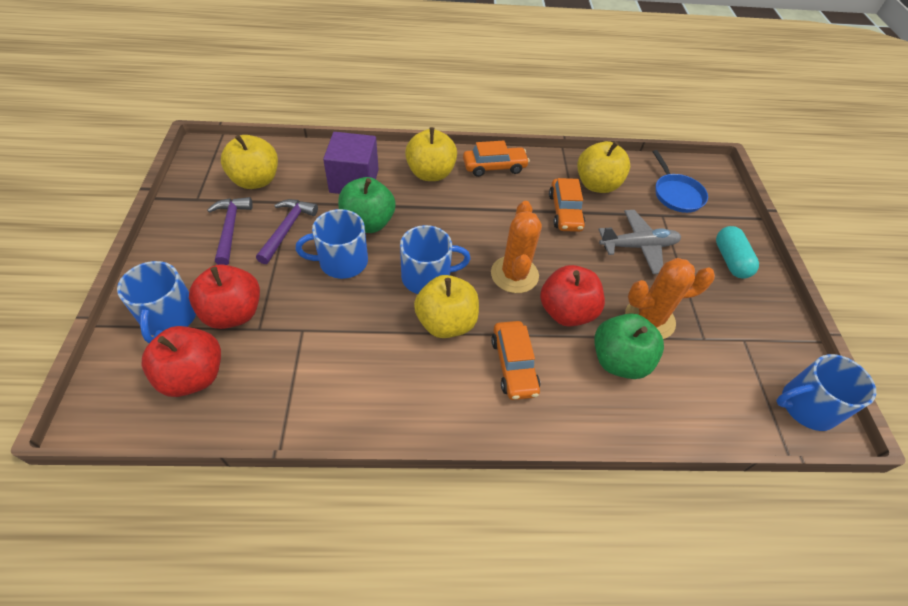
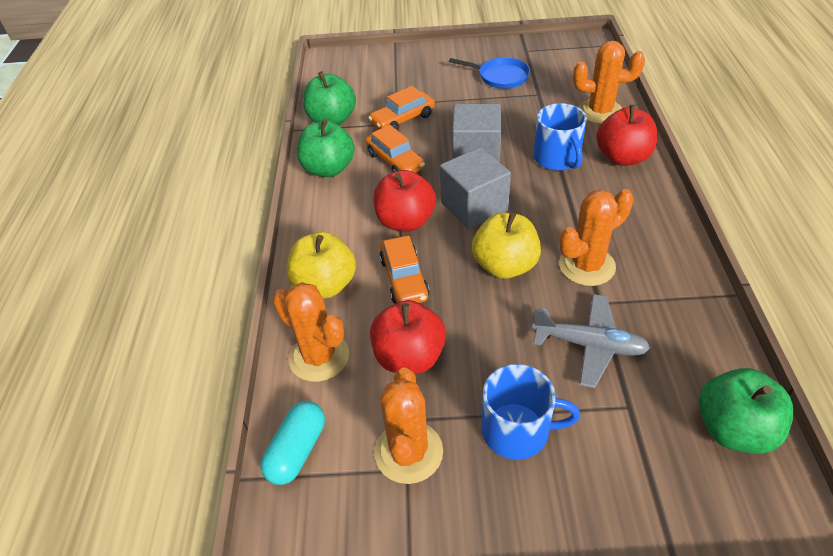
blue mug: [117,261,196,343] [296,209,368,279] [400,225,471,294] [776,354,876,431] = 4 -> [481,364,580,460] [533,103,587,171] = 2
green apple: [338,177,396,233] [594,313,664,379] = 2 -> [297,119,355,177] [303,71,356,125] [699,368,794,454] = 3
grey cube: none = 0 -> [440,147,511,229] [452,104,501,162] = 2
orange cactus: [491,201,542,293] [625,258,715,339] = 2 -> [273,282,349,382] [374,368,443,484] [559,189,634,286] [573,41,645,124] = 4
purple cube: [323,132,379,194] = 1 -> none = 0
purple hammer: [207,197,253,265] [256,199,318,264] = 2 -> none = 0
yellow apple: [221,135,278,189] [405,127,457,181] [414,275,479,338] [577,141,630,193] = 4 -> [287,232,356,299] [472,212,541,279] = 2

